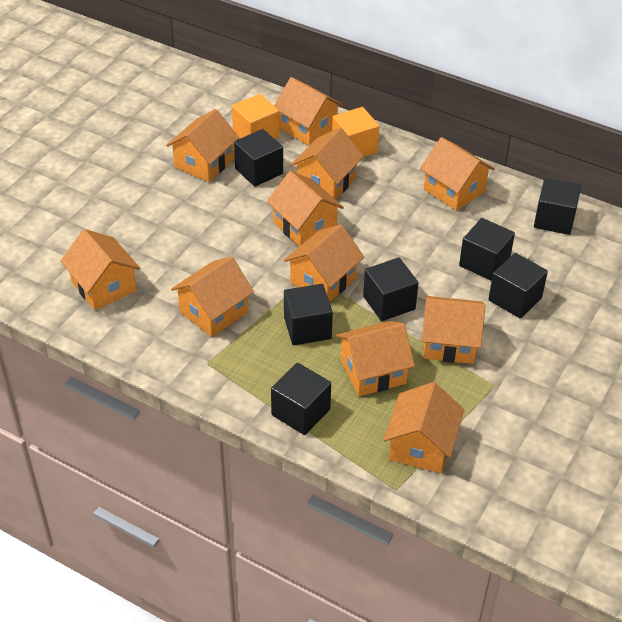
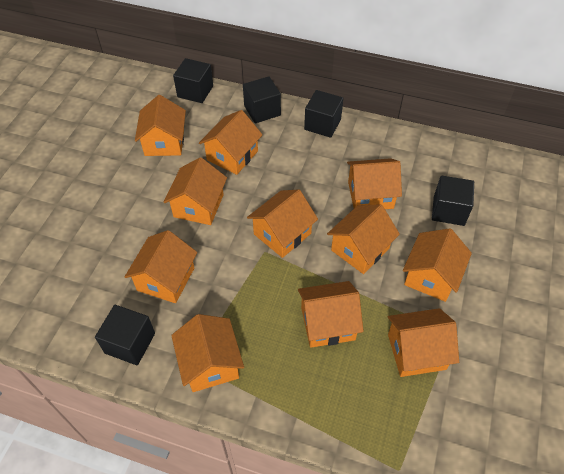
black cube: [234,129,283,187] [271,363,331,435] [284,284,333,345] [363,257,418,321] [459,218,515,281] [489,253,548,318] [534,178,581,235] = 7 -> [95,305,155,365] [173,58,213,103] [243,76,281,123] [304,90,343,138] [432,176,474,226] = 5
orange cube: [232,94,279,139] [332,107,380,157] = 2 -> none = 0

